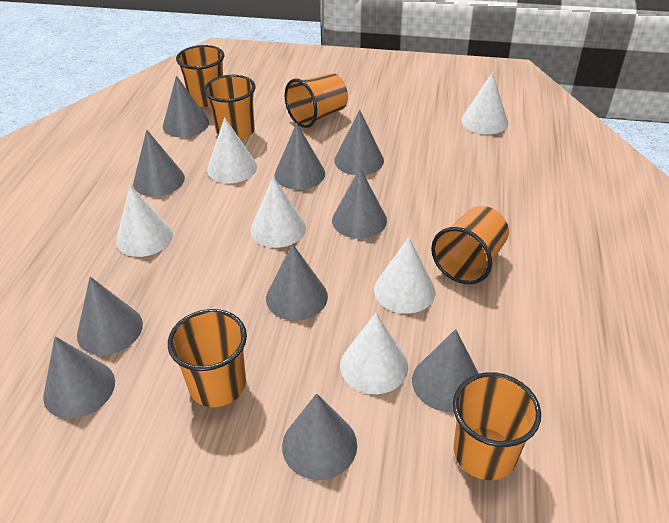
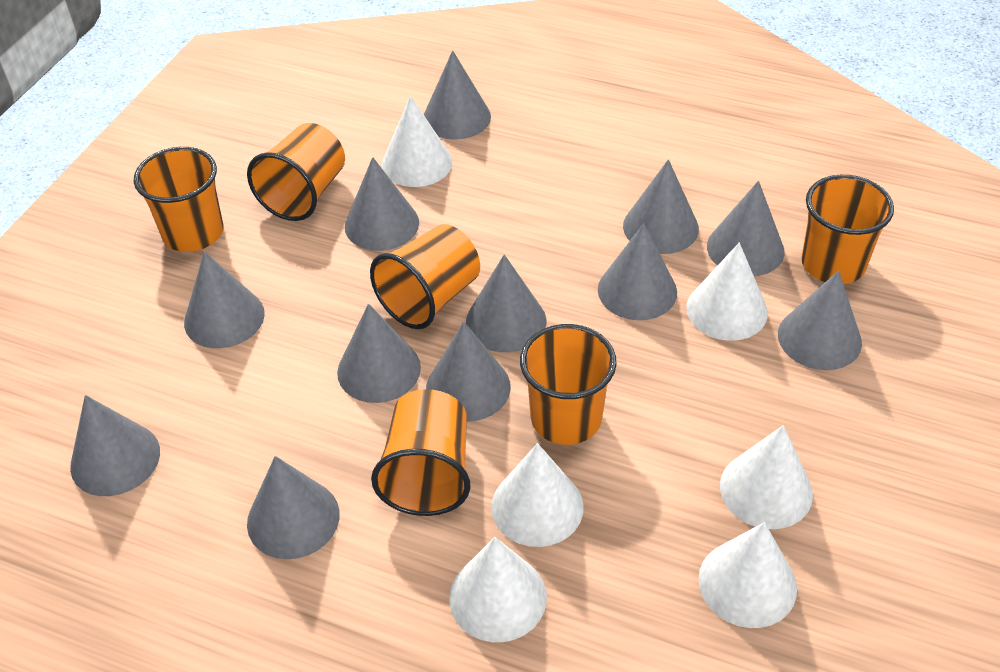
grey cone: [43,336,115,419] [77,277,143,355] [133,130,185,197] [163,75,209,137] [266,244,328,321] [275,123,325,190] [282,393,357,480] [332,168,387,239] [334,110,384,175] [412,329,479,412] = 10 -> [70,395,160,496] [184,251,265,348] [247,456,340,559] [337,303,421,403] [345,157,419,251] [424,50,491,140] [426,321,511,421] [466,254,546,352] [598,223,677,320] [623,159,699,254] [707,181,785,276] [778,271,862,370] = 12

